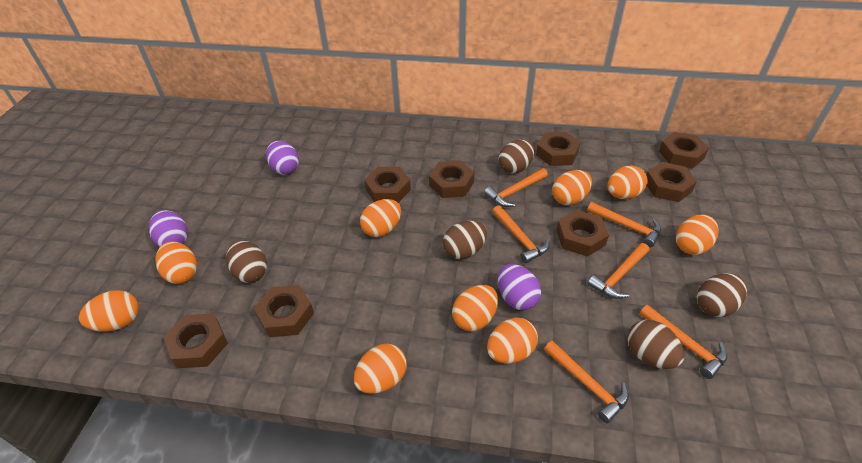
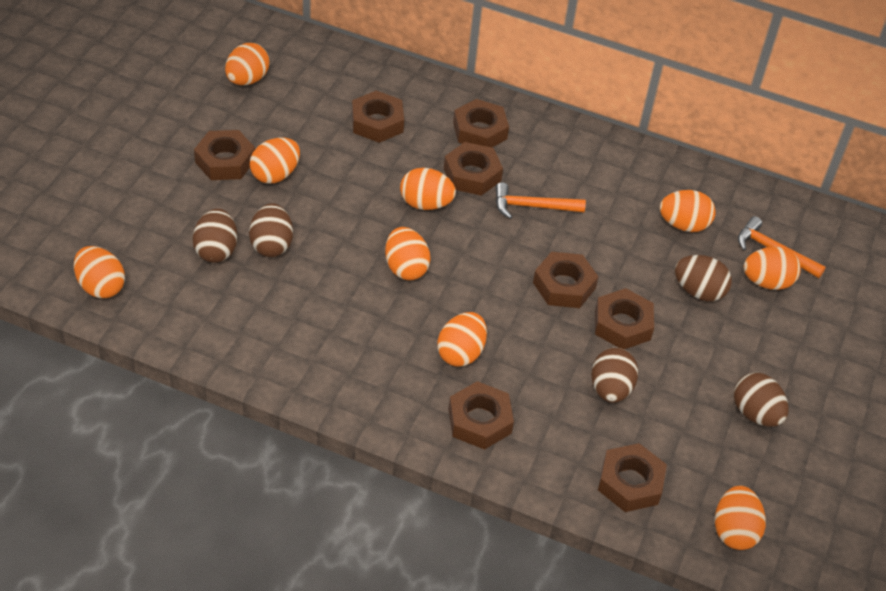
orange hammer: [484,168,548,207] [492,205,550,263] [544,341,629,424] [587,202,661,247] [588,243,649,299] [640,305,728,379] = 6 -> [496,182,586,219] [738,216,826,278] = 2
purple egg: [149,210,188,247] [266,141,299,175] [497,264,541,310] = 3 -> none = 0

